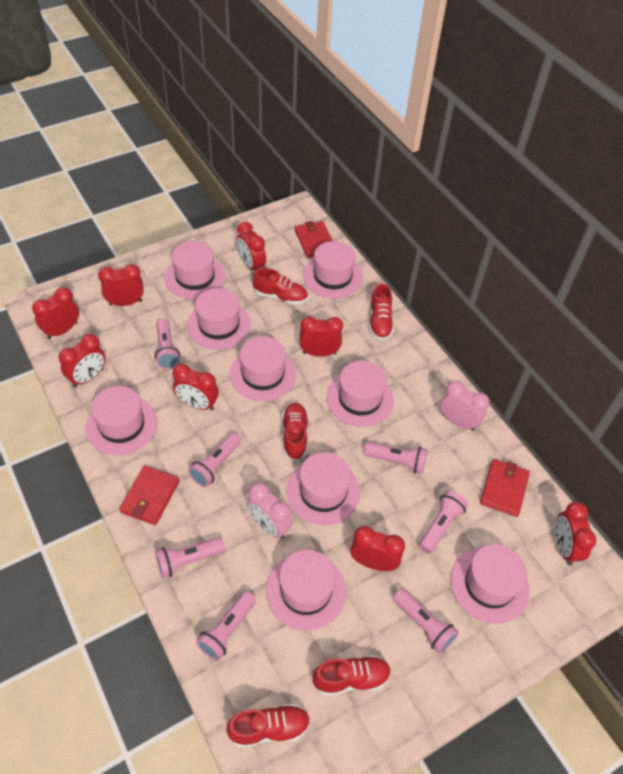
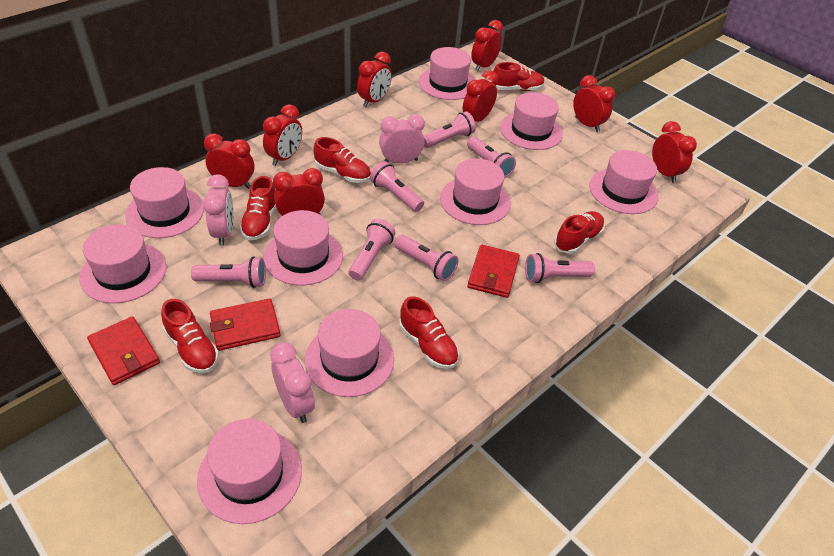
pink clock: [247,483,293,539] [440,381,490,431] = 2 -> [203,174,234,246] [270,342,315,423] [379,114,425,164] = 3
red shoe: [226,704,310,748] [253,268,308,305] [282,403,309,461] [313,655,391,696] [369,284,394,340] = 5 -> [161,299,219,373] [239,176,276,241] [313,137,371,183] [399,296,459,369] [492,62,545,91] [554,211,605,254] = 6

